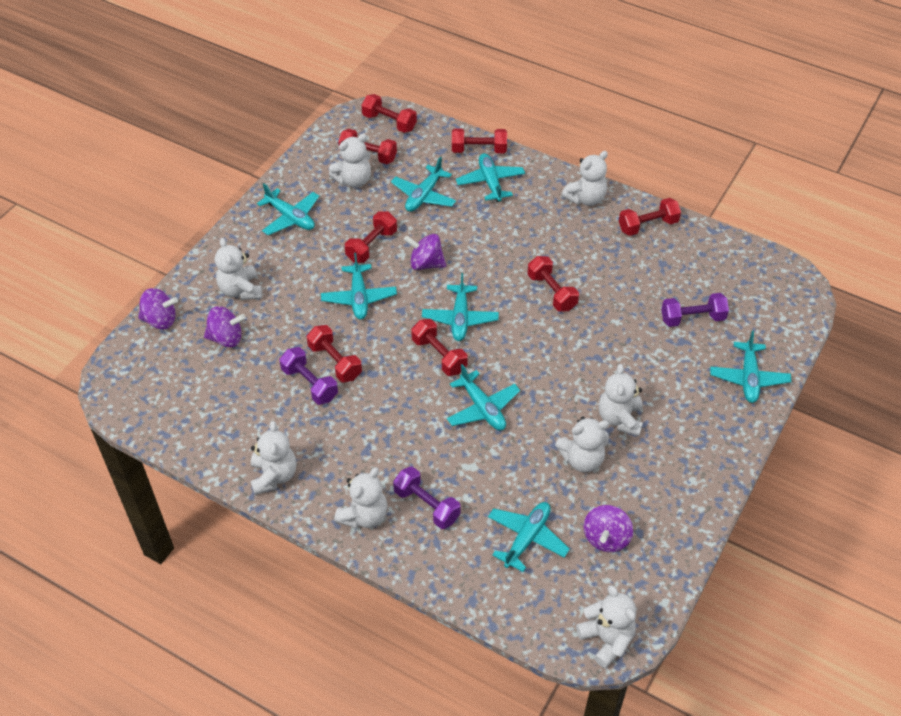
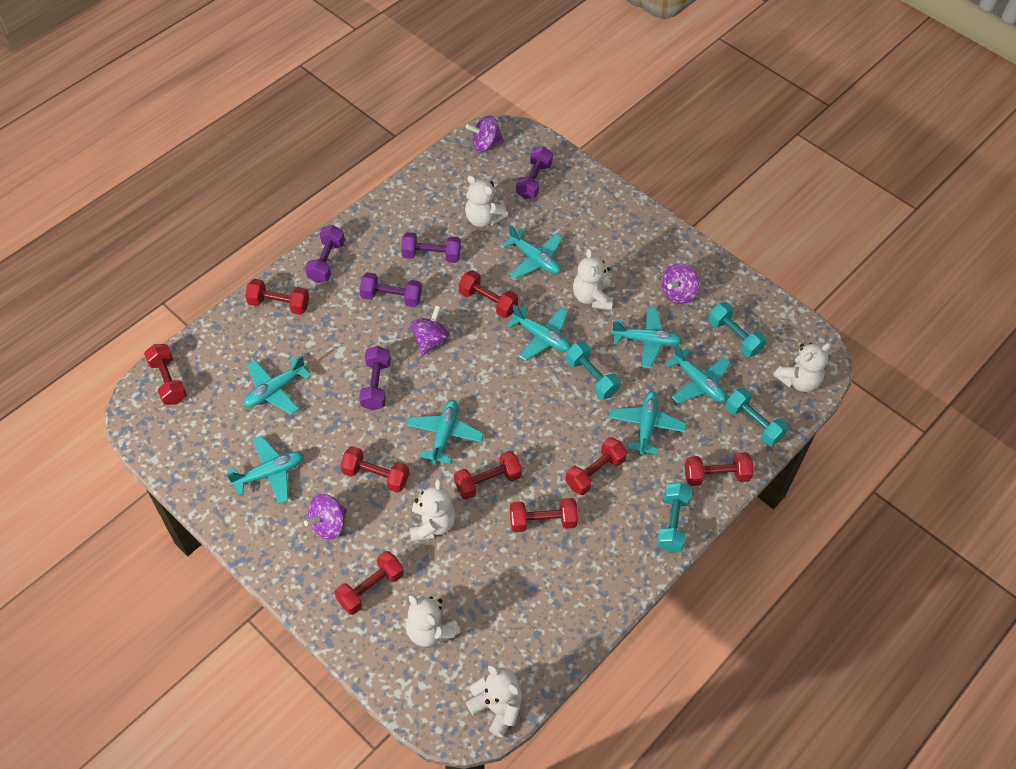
purple dumbbell: [279,347,338,405] [393,466,461,529] [661,293,729,327] = 3 -> [305,225,345,283] [359,346,391,410] [360,272,422,307] [401,232,461,263] [516,147,553,199] = 5
red dumbbell: [307,325,362,382] [338,129,397,164] [345,212,397,263] [361,94,417,133] [411,319,468,376] [452,129,507,153] [527,256,579,311] [619,198,681,236] = 8 -> [144,344,187,405] [245,279,309,315] [335,551,404,615] [340,446,409,493] [454,451,522,500] [459,270,518,318] [510,498,578,532] [565,437,627,495] [685,452,754,486] = 9
turquoise dumbbell: none = 0 -> [566,342,621,400] [657,482,692,552] [708,302,767,357] [725,388,788,446] = 4
white teddy bear: [215,238,262,300] [251,421,296,495] [329,134,371,188] [334,467,388,528] [555,416,609,473] [561,151,608,206] [576,585,636,668] [598,364,643,436] = 8 -> [406,595,461,647] [410,478,456,542] [465,175,508,227] [466,665,522,738] [573,248,613,310] [773,343,832,392] = 6

